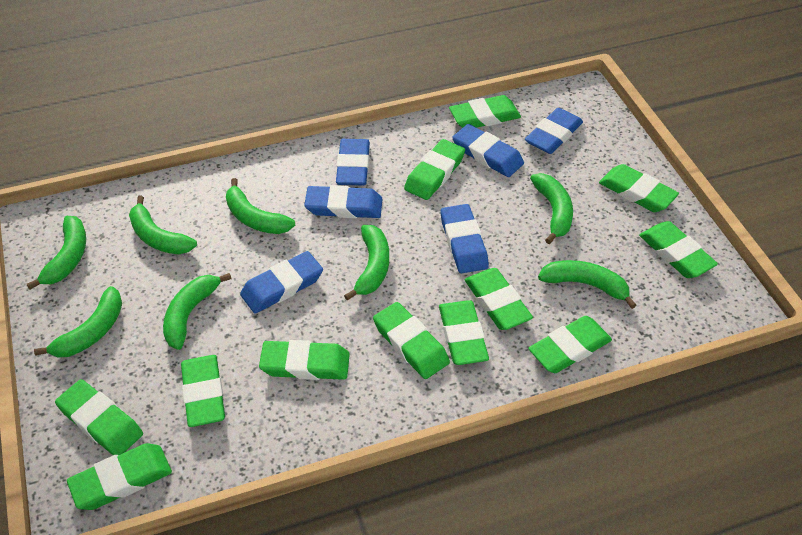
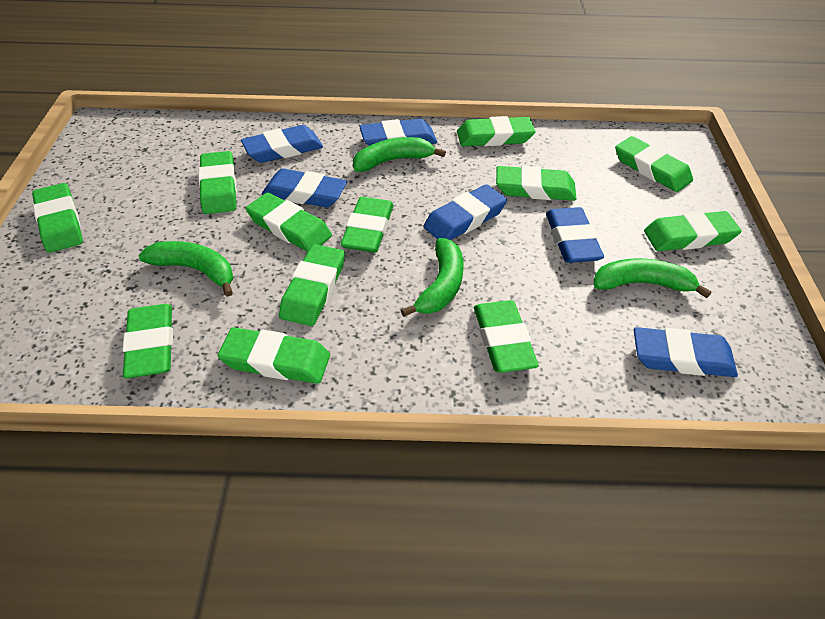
green banana: [27,216,86,290] [34,286,122,357] [129,196,197,254] [163,273,232,350] [226,178,295,234] [344,225,389,301] [530,173,573,244] [538,260,636,309] = 8 -> [138,241,233,297] [353,137,446,172] [401,238,464,317] [594,258,712,298] = 4

